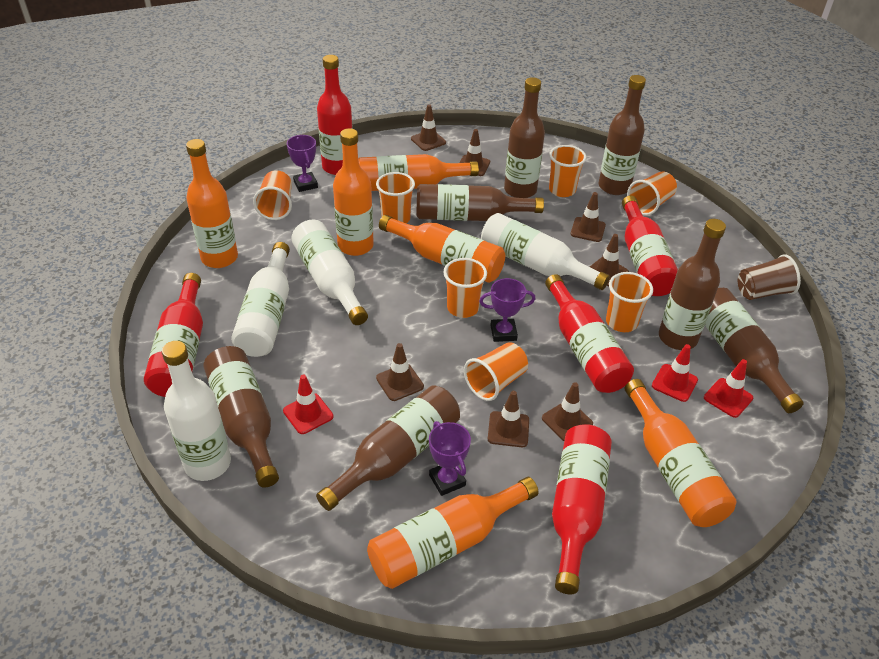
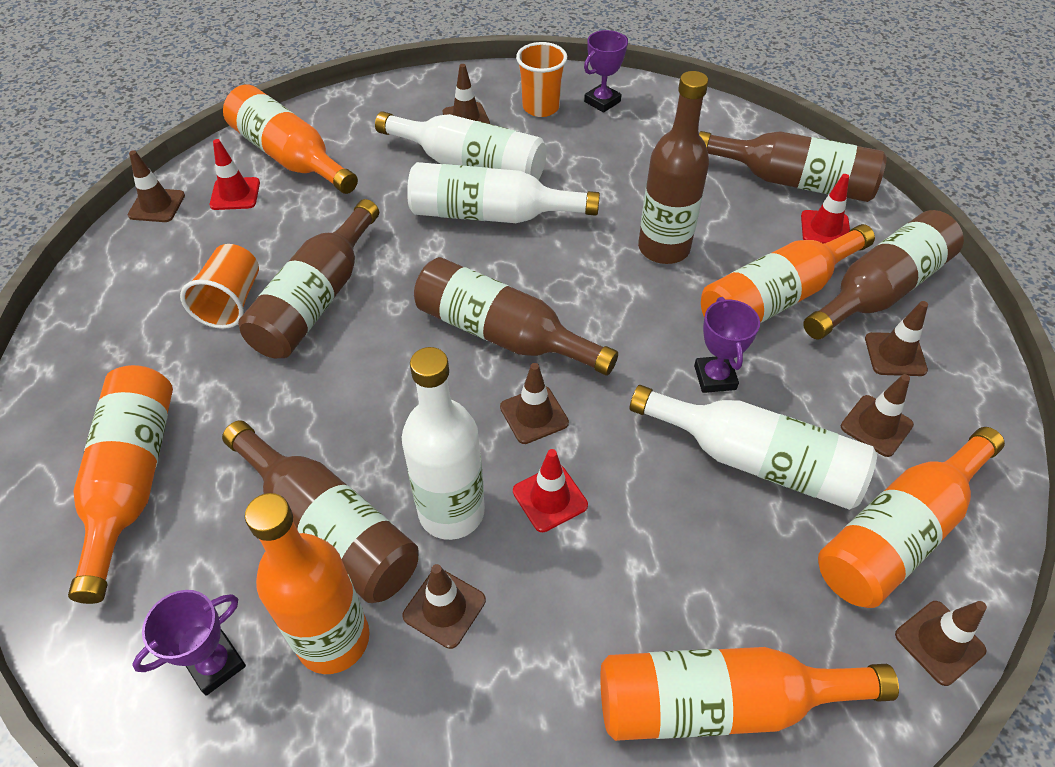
brown bottle: [203,346,279,488] [316,385,460,511] [416,184,544,221] [504,77,545,198] [599,75,646,195] [659,219,726,350] [705,288,804,413] = 7 -> [222,420,419,603] [238,199,379,358] [414,257,618,375] [638,71,709,264] [699,131,887,202] [803,210,964,339] = 6
brown cup: [738,254,801,300] = 1 -> none = 0
orange cup: [253,170,292,220] [376,172,415,223] [443,258,487,318] [464,342,528,401] [549,145,586,197] [606,272,653,332] [627,172,677,216] = 7 -> [180,244,259,329] [516,42,567,117] = 2
red bottle: [144,273,203,397] [317,55,353,175] [545,274,634,393] [552,424,612,594] [622,196,678,296] = 5 -> none = 0

